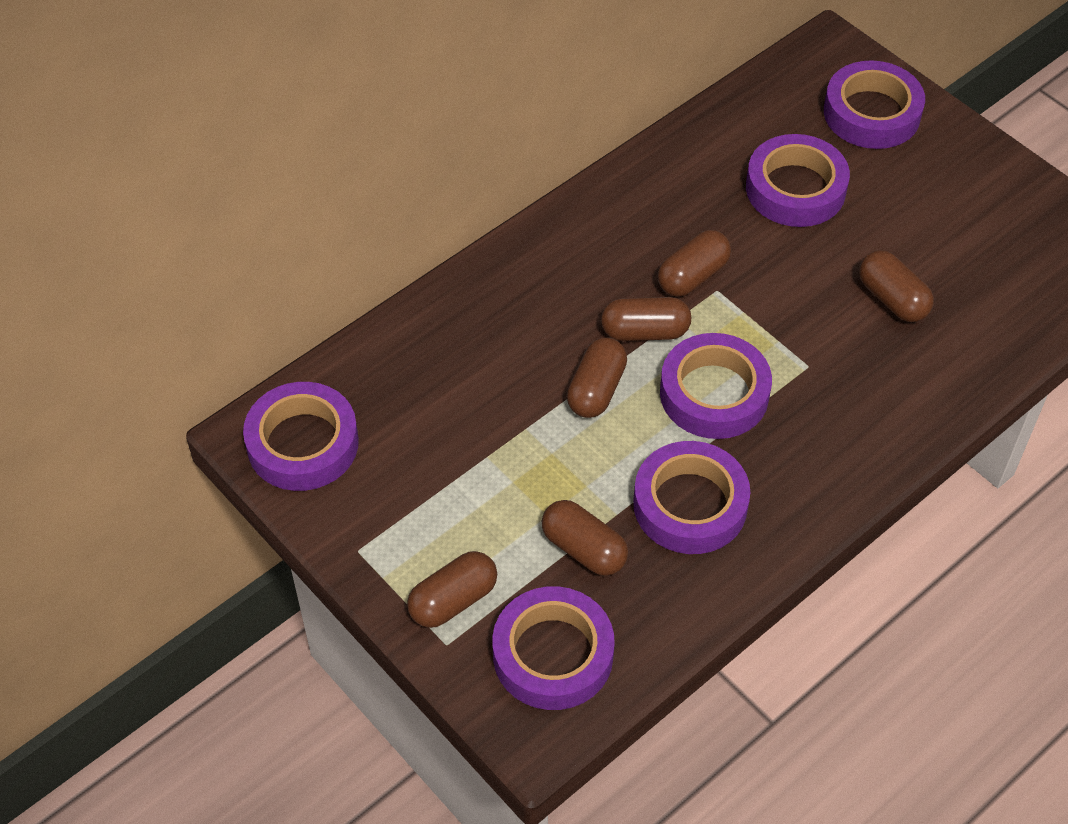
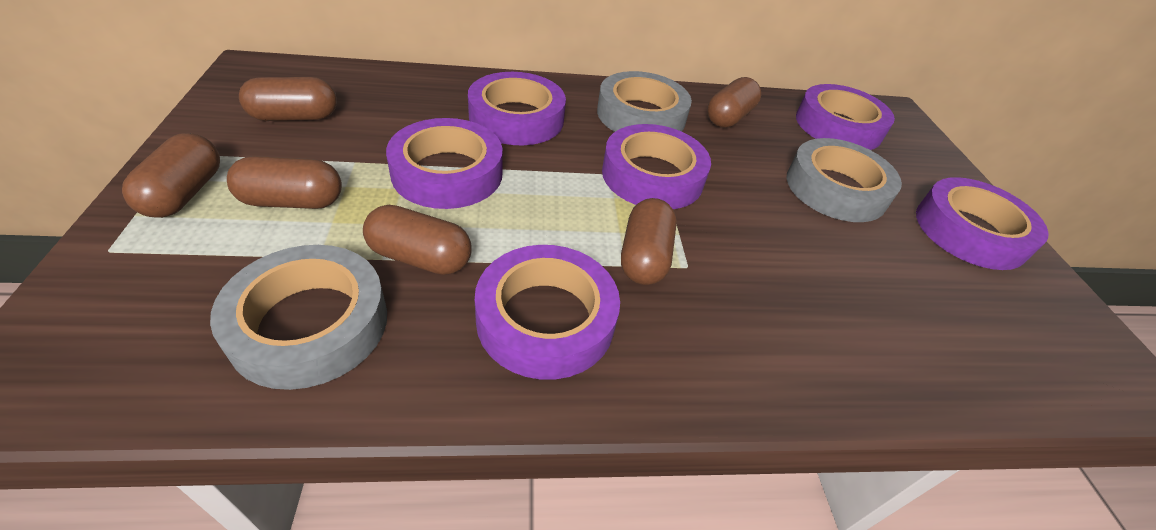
grey tape: none = 0 -> [210,245,387,390] [597,71,692,132] [786,138,902,222] = 3

